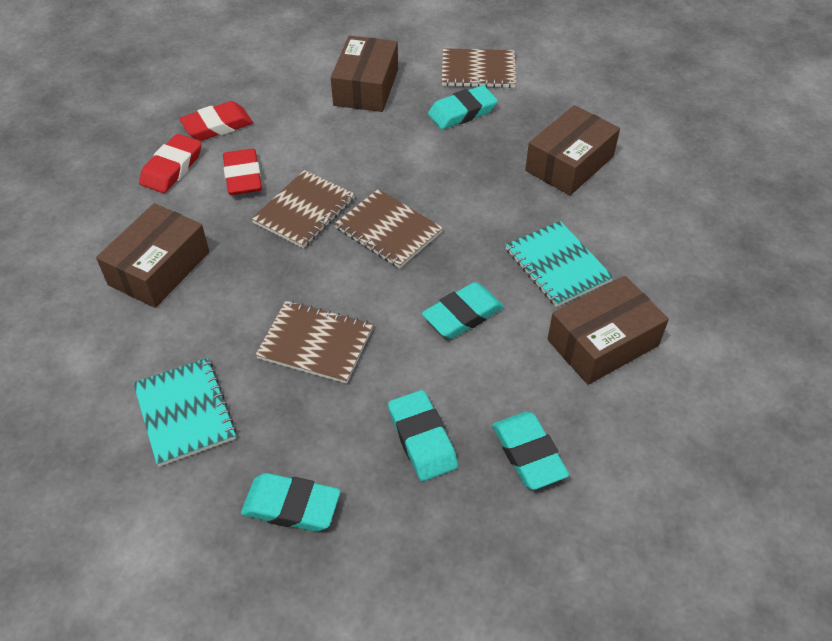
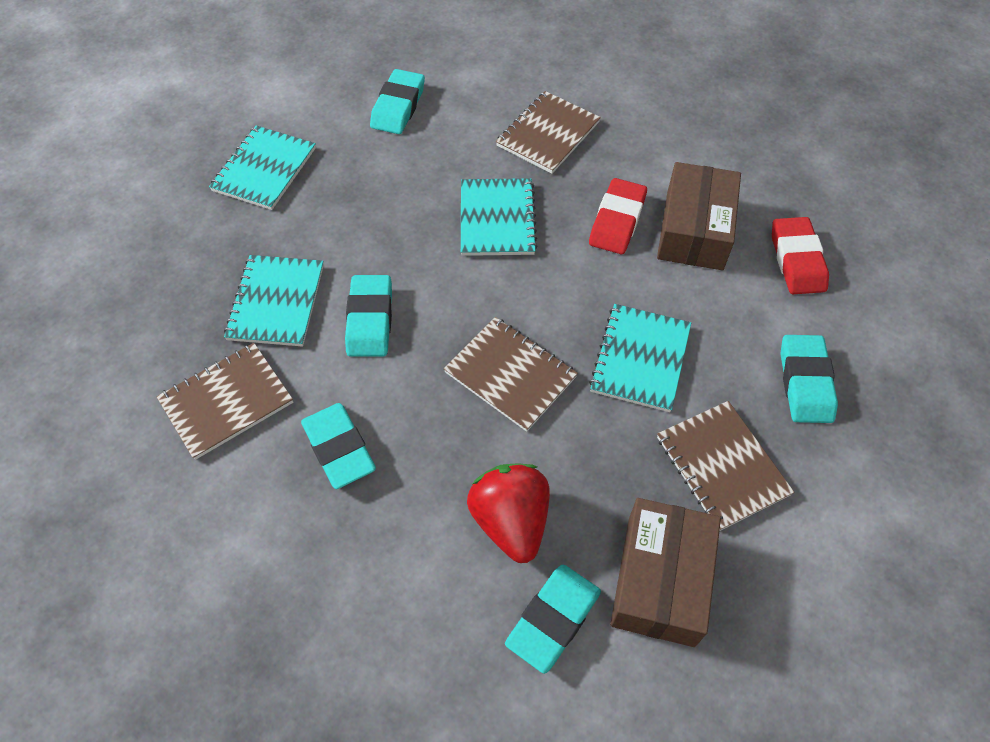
brown box: [96,203,209,308] [331,36,398,112] [525,105,620,195] [547,276,669,385] = 4 -> [610,498,721,647] [657,162,741,270] = 2
red eraser: [139,134,202,193] [179,101,253,141] [223,149,262,195] = 3 -> [589,178,647,254] [772,217,829,294] = 2
red strawberry: none = 0 -> [467,463,550,563] = 1
turquoise notebook: [133,358,237,467] [506,221,614,307] = 2 -> [209,125,316,210] [224,255,324,347] [461,178,538,256] [589,304,691,412] = 4

